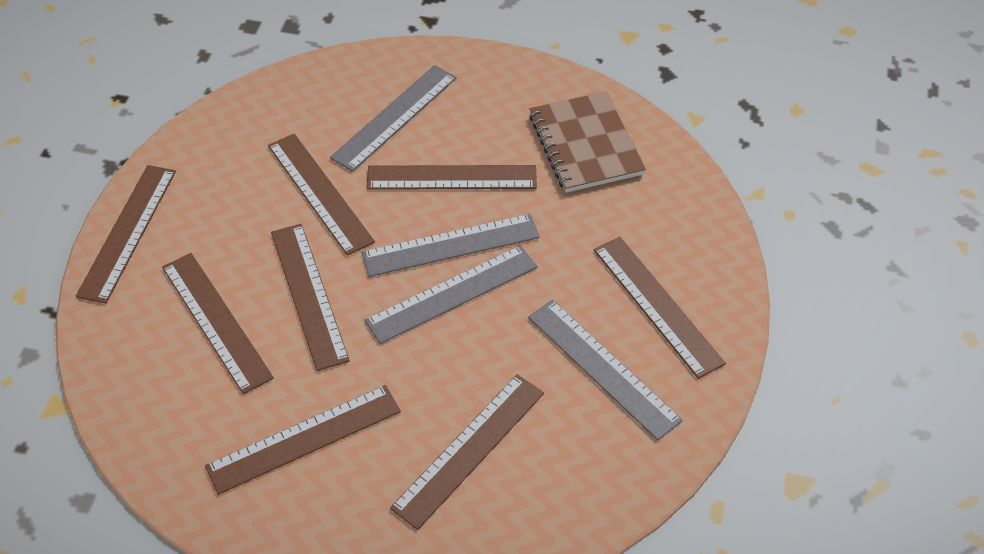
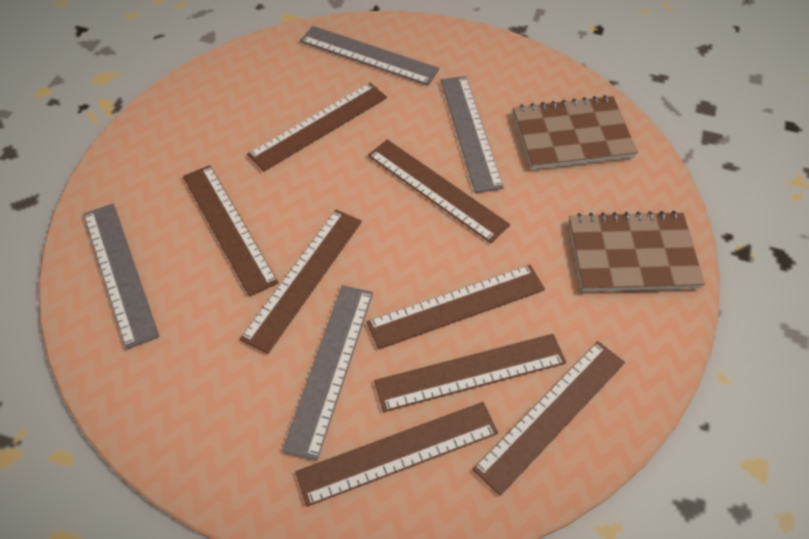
brown notebook: [529,91,646,193] = 1 -> [513,95,638,169] [569,211,705,292] = 2

